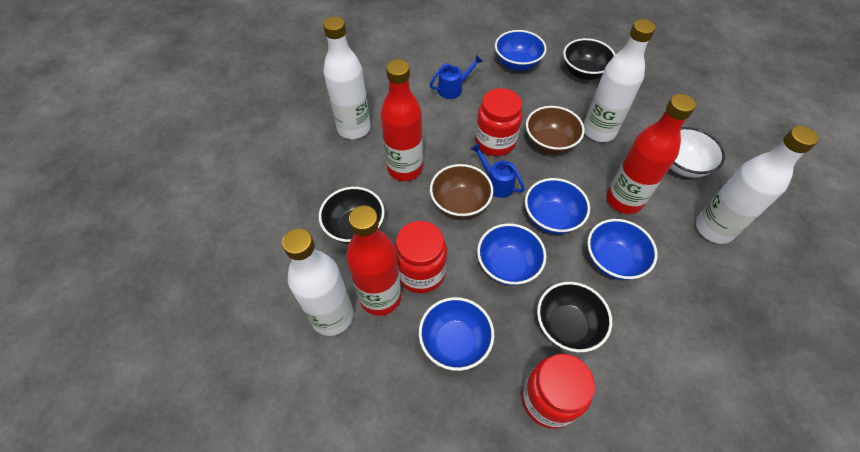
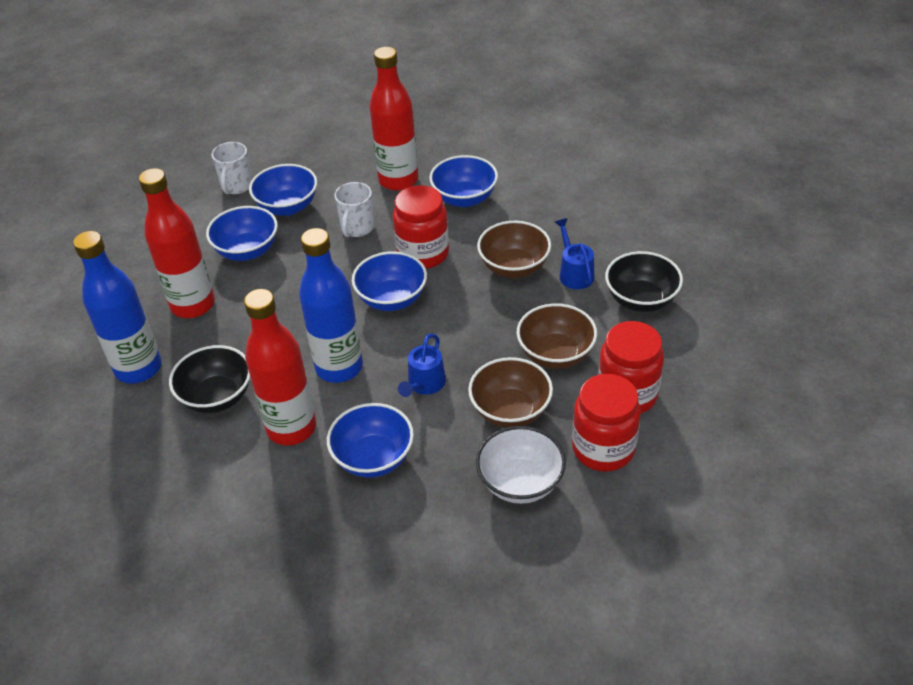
black bowl: [319,187,385,244] [537,282,612,352] [563,38,616,80] = 3 -> [169,345,250,413] [605,251,683,312] = 2
blue bottle: none = 0 -> [73,231,162,384] [299,228,363,383] = 2
brown bowl: [430,164,493,219] [526,106,585,154] = 2 -> [468,357,553,428] [477,221,551,278] [517,303,597,369] = 3
white bottle: [282,228,354,336] [323,16,371,139] [583,19,656,142] [696,126,819,244] = 4 -> none = 0
white mug: none = 0 -> [211,142,252,194] [334,182,374,237] = 2

